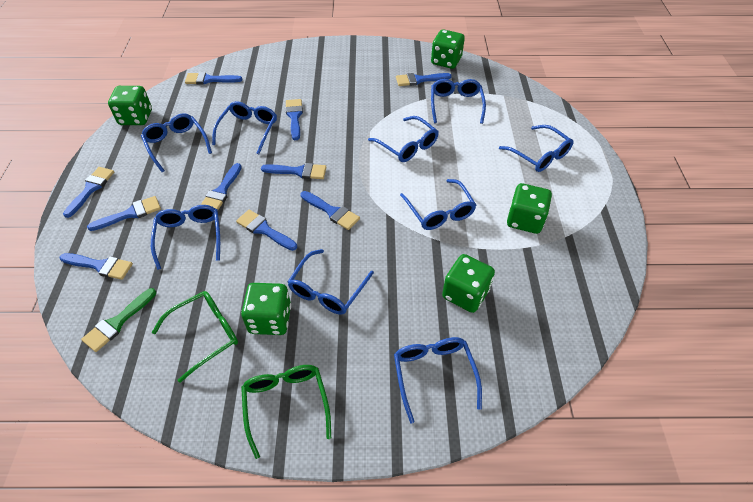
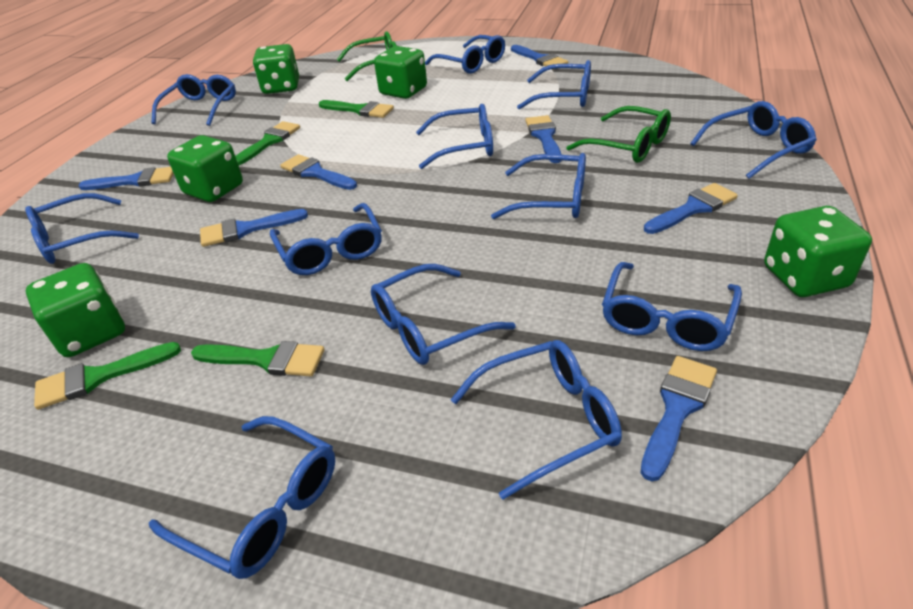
blue brush: [60,253,133,280] [63,167,114,218] [87,196,161,231] [185,72,242,85] [201,163,242,210] [236,210,297,251] [261,163,326,179] [285,99,303,140] [301,191,360,230] [396,73,452,86] = 10 -> [78,167,174,190] [200,209,308,247] [280,154,357,190] [511,45,568,67] [525,115,562,163] [641,356,717,482] [644,183,738,234] = 7
blue glasses: [141,113,212,172] [151,205,220,270] [212,101,277,154] [288,249,374,315] [368,116,439,162] [394,337,482,423] [400,179,476,230] [431,79,486,124] [499,125,574,172] = 9 -> [25,193,139,264] [149,416,335,579] [152,74,236,126] [270,203,382,275] [371,264,516,365] [416,104,493,169] [425,35,505,74] [451,340,622,500] [491,153,586,219] [517,60,591,110] [602,262,742,351] [690,101,817,179] = 12
green brush: [81,288,156,352] = 1 -> [34,342,181,410] [191,341,324,376] [235,121,300,165] [319,100,394,118] = 4

